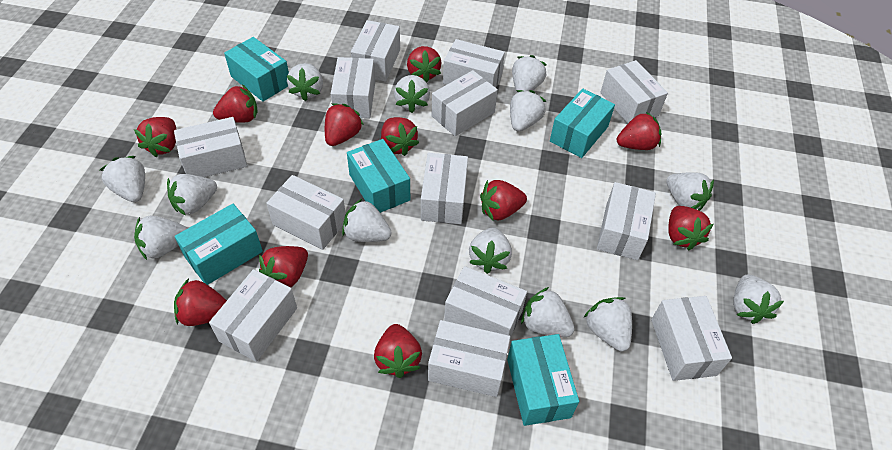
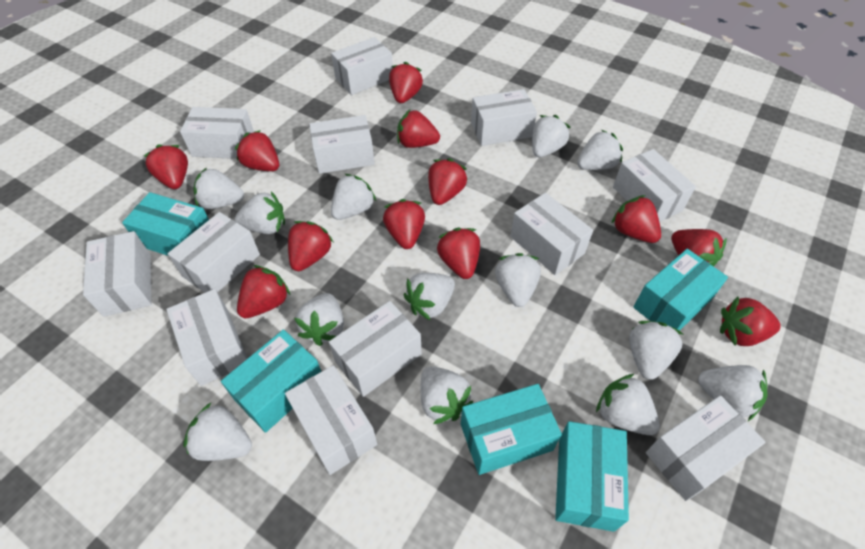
red strawberry: [134,117,176,157] [174,278,227,326] [213,85,258,123] [259,246,308,288] [325,104,364,146] [374,324,422,378] [381,117,419,156] [407,46,442,83] [480,180,527,221] [617,112,661,150] [668,206,713,251] = 11 -> [144,144,188,189] [235,130,279,171] [237,265,290,318] [288,221,333,271] [383,199,425,249] [389,62,423,103] [397,110,440,148] [428,158,468,205] [437,228,480,279] [611,195,661,243] [671,229,727,267] [720,296,781,346] = 12
white box: [174,117,248,177] [209,269,297,362] [266,175,346,250] [331,57,375,119] [351,20,400,82] [421,153,468,224] [428,320,510,397] [432,70,498,136] [443,39,505,88] [444,266,527,338] [597,182,656,260] [600,60,668,123] [651,296,732,381] = 13 -> [83,231,151,317] [166,289,248,386] [168,212,260,293] [180,107,254,159] [285,365,377,475] [309,115,375,174] [329,301,422,397] [331,37,393,95] [471,89,537,146] [510,193,593,275] [613,149,696,222] [646,395,766,501] = 12

